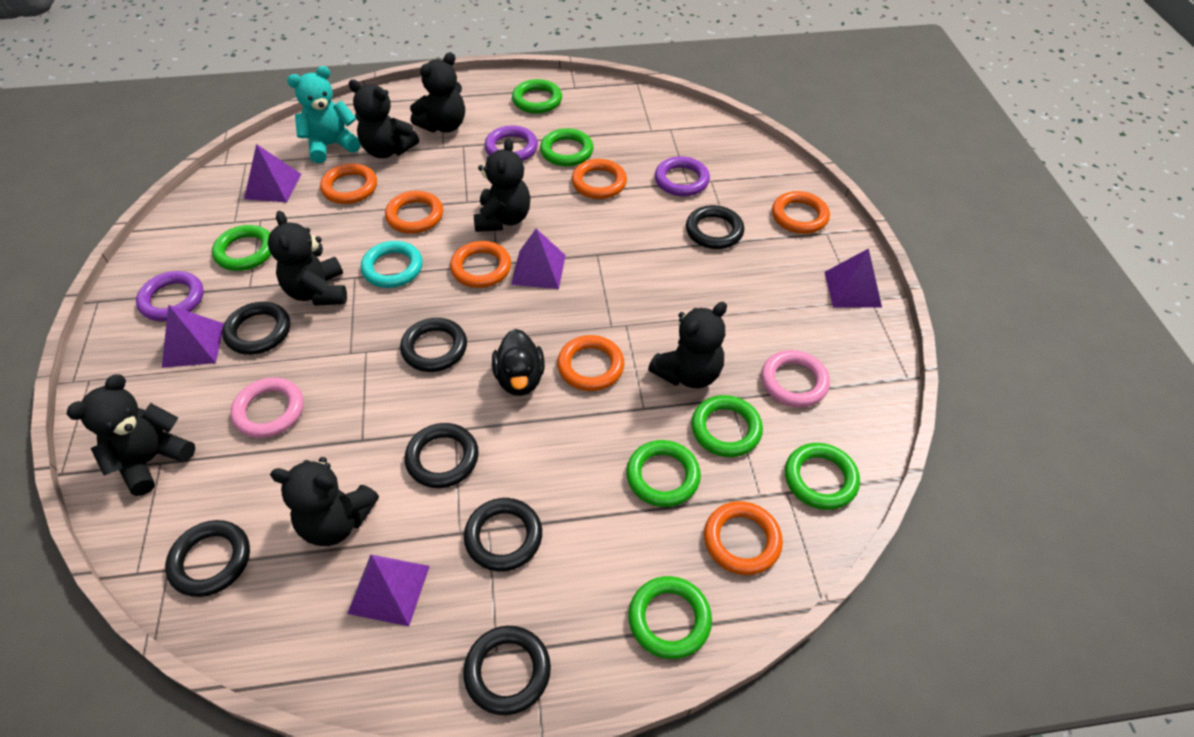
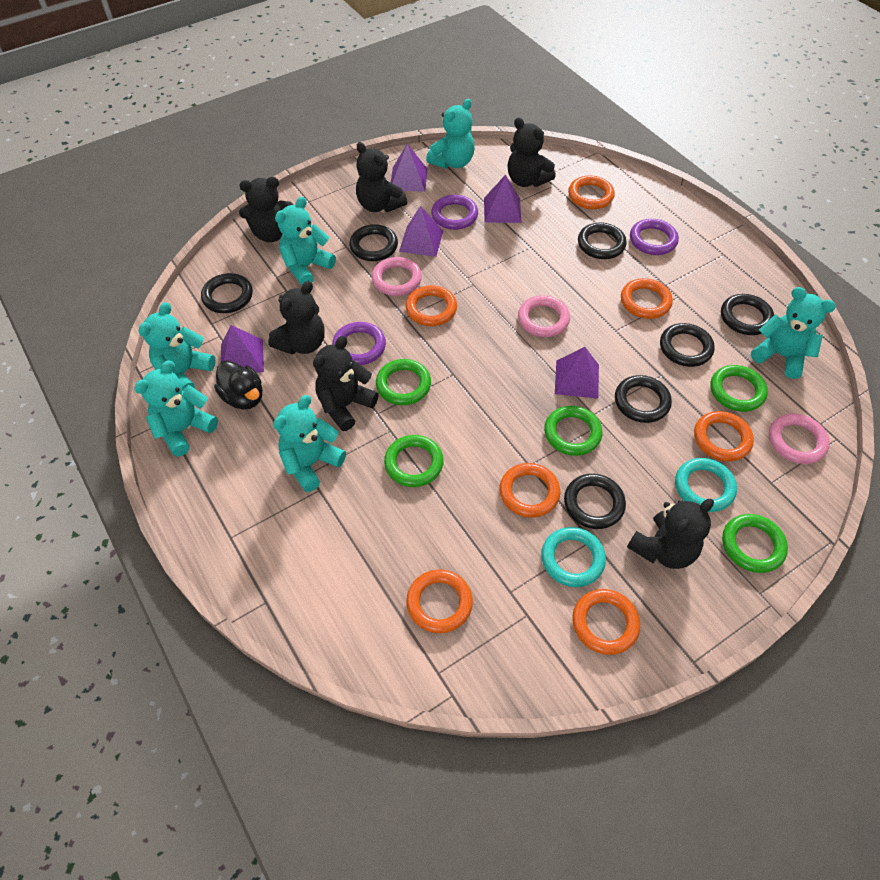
black teddy bear: [67,374,195,496] [268,211,347,306] [270,457,379,546] [348,79,419,158] [410,52,465,133] [474,138,530,232] [648,302,727,388] = 7 -> [239,177,293,242] [268,281,325,354] [313,336,379,431] [356,142,407,212] [508,117,556,187] [627,499,714,569] = 6
green ring: [212,225,271,271] [512,79,562,114] [540,128,594,166] [626,440,701,507] [628,576,712,659] [691,395,763,457] [785,443,860,510] = 7 -> [376,359,431,405] [384,435,444,487] [544,406,602,456] [710,365,768,412] [722,514,788,573] = 5
pink ring: [230,377,304,438] [761,350,830,407] = 2 -> [372,257,422,296] [518,295,570,337] [769,413,830,464] = 3
turquoise ring: [361,241,423,288] = 1 -> [541,527,606,587] [675,458,737,512] = 2
turquoise teddy bear: [287,66,361,163] = 1 -> [134,361,218,457] [139,302,216,390] [273,395,346,492] [275,197,336,285] [426,99,475,169] [751,287,836,379] = 6

